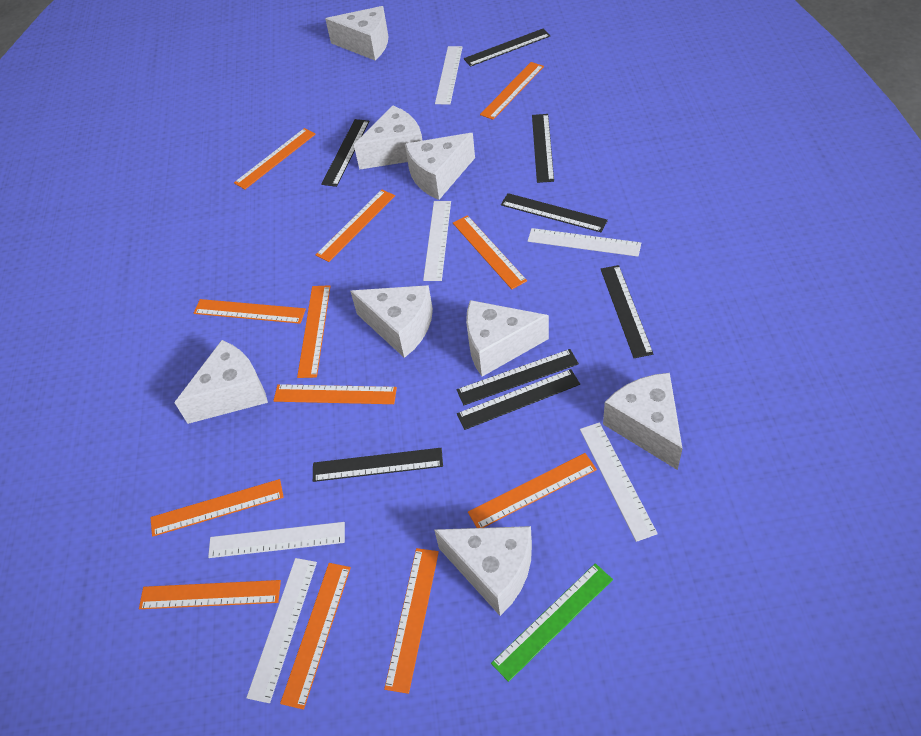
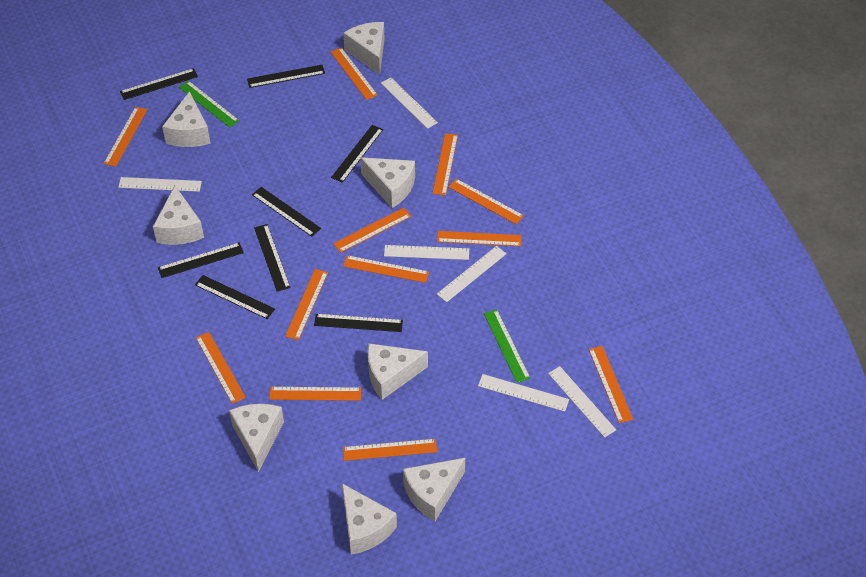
green ruler: [491,563,613,682] = 1 -> [179,81,239,128] [484,309,531,383] = 2

